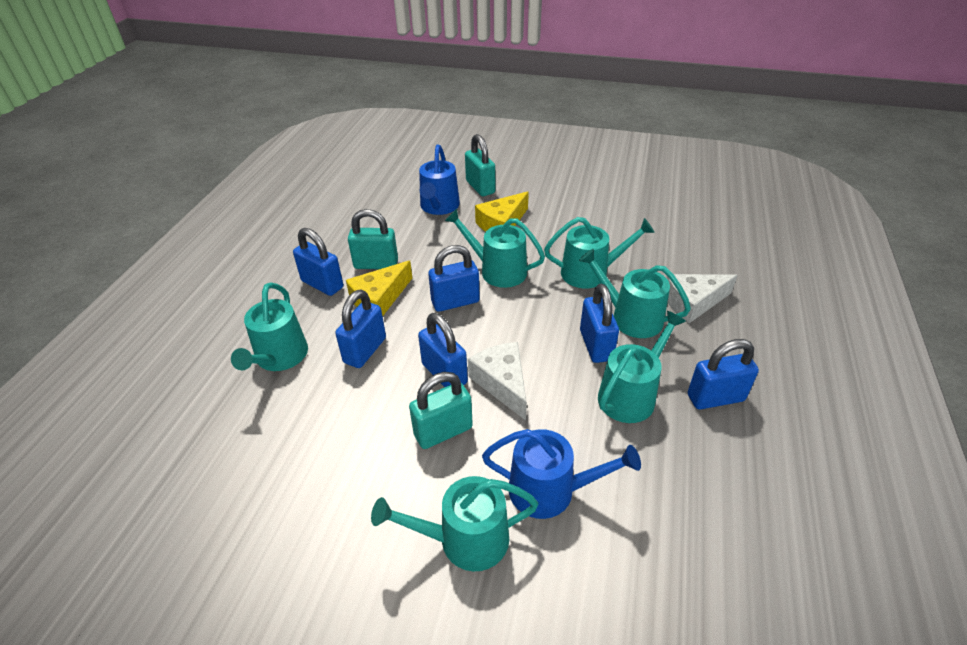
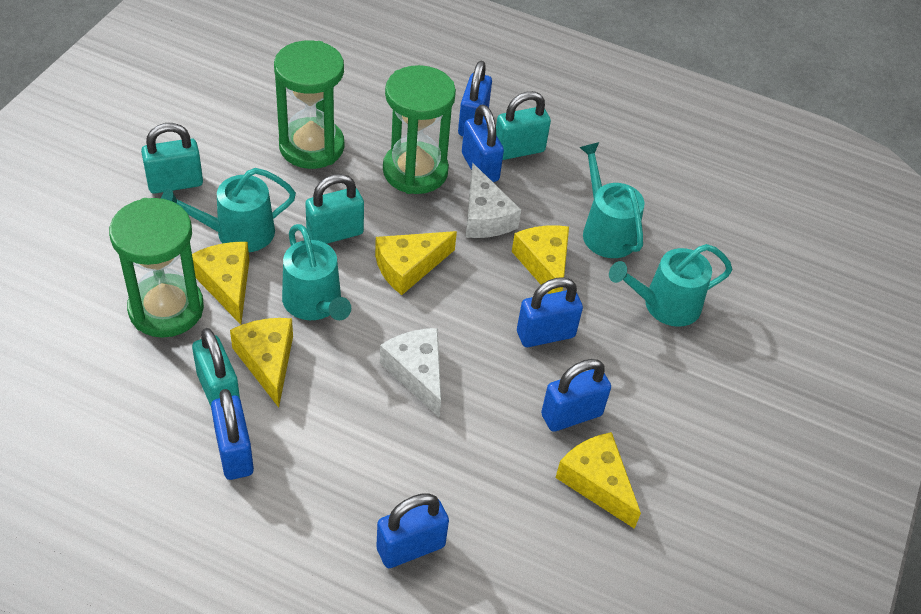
blue watering can: [419,144,460,215] [482,429,641,519] = 2 -> none = 0
green hourglass: none = 0 -> [109,198,204,338] [274,40,344,169] [383,65,456,194] = 3
turquoise padlock: [348,209,398,269] [409,372,473,449] [465,134,495,196] = 3 -> [141,123,203,194] [192,328,240,406] [305,174,364,244] [496,91,551,160] = 4
turquoise watering can: [231,283,308,371] [371,476,538,571] [445,209,545,288] [544,217,655,288] [579,248,691,338] [598,311,686,423] = 6 -> [161,168,296,252] [282,224,351,320] [579,142,645,258] [609,244,732,327] = 4
yellow cheese: [346,260,412,316] [475,191,529,232] = 2 -> [192,242,249,325] [230,318,293,408] [375,231,457,295] [512,225,569,294] [555,432,641,529] = 5

